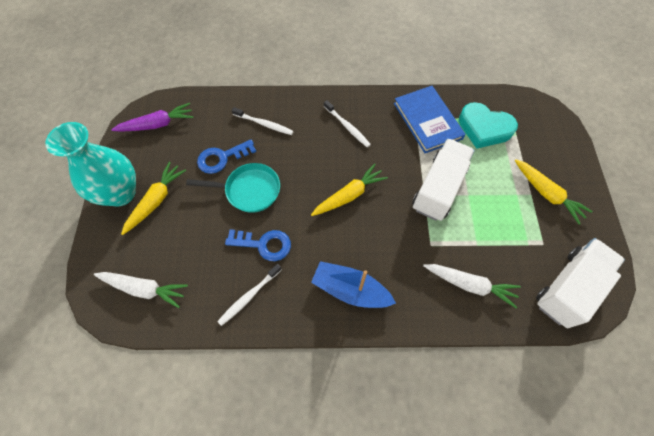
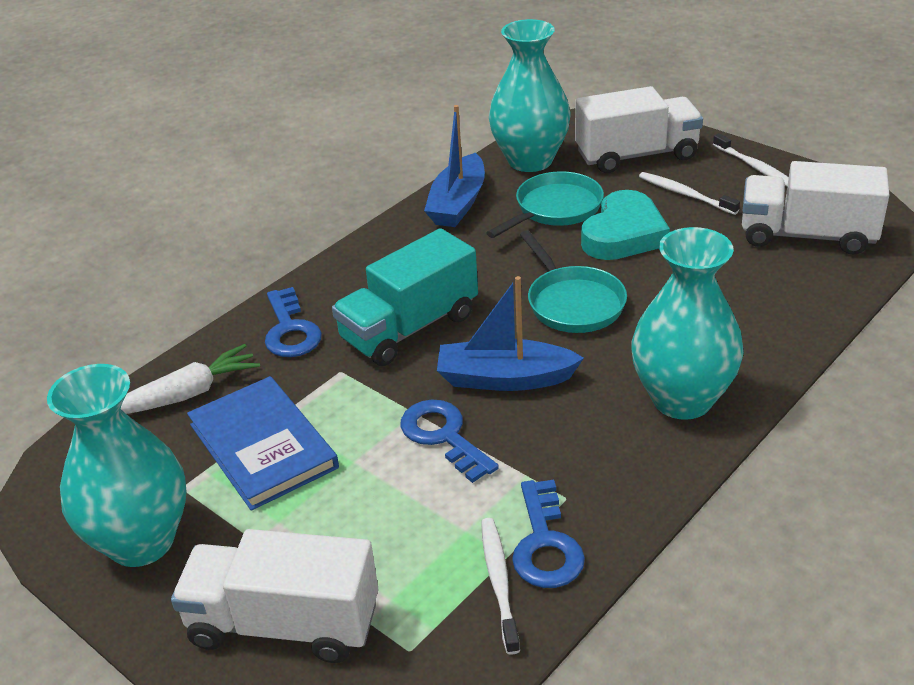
blue boat: [311,261,396,308] = 1 -> [424,105,485,227] [437,276,584,391] = 2
blue key: [197,139,256,174] [225,229,291,261] = 2 -> [265,287,322,357] [400,400,499,483] [512,480,585,588] = 3
purple carrot: [111,103,194,132] = 1 -> none = 0
turquoise pan: [186,163,280,213] = 1 -> [486,171,604,238] [520,230,627,333] = 2
turquoise truck: none = 0 -> [332,228,478,366] = 1
turquoise vase: [45,122,136,207] = 1 -> [47,364,187,567] [489,19,571,172] [631,227,744,420] = 3
white carrot: [94,272,188,308] [423,264,521,309] = 2 -> [121,344,260,414] = 1
white truck: [412,138,475,221] [536,238,625,328] = 2 -> [171,529,378,663] [575,86,703,173] [742,161,889,255] = 3
yellow carrot: [121,162,186,235] [311,163,388,216] [515,159,593,225] = 3 -> none = 0

